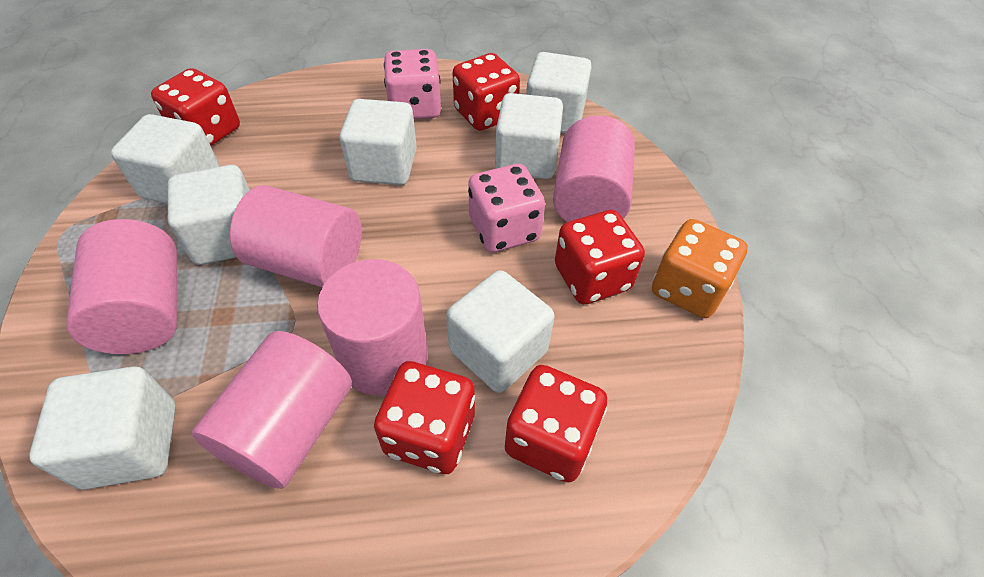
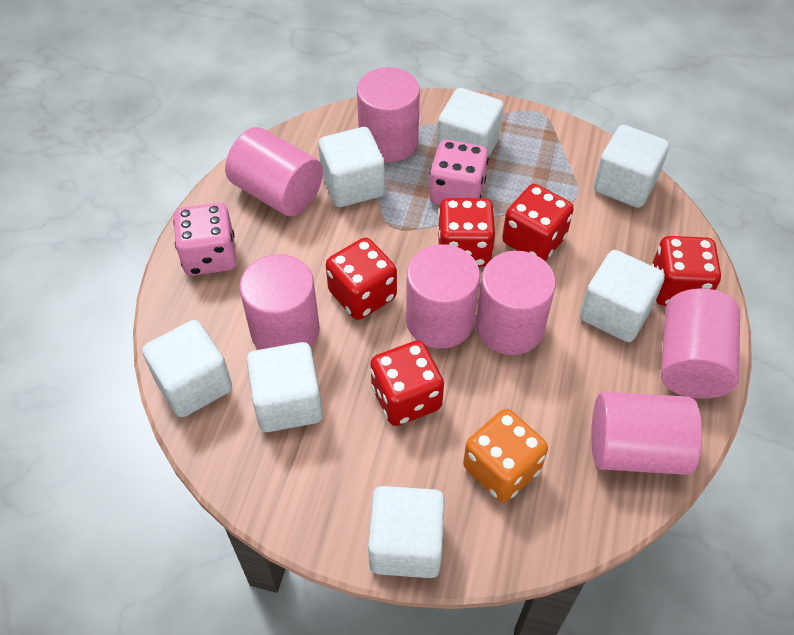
pink cylinder: [66,219,177,354] [192,331,352,489] [230,185,362,287] [317,259,428,396] [553,115,635,222] = 5 -> [225,127,323,216] [239,254,320,350] [357,67,420,162] [406,244,480,349] [476,251,556,355] [591,392,702,475] [661,288,740,399] = 7

